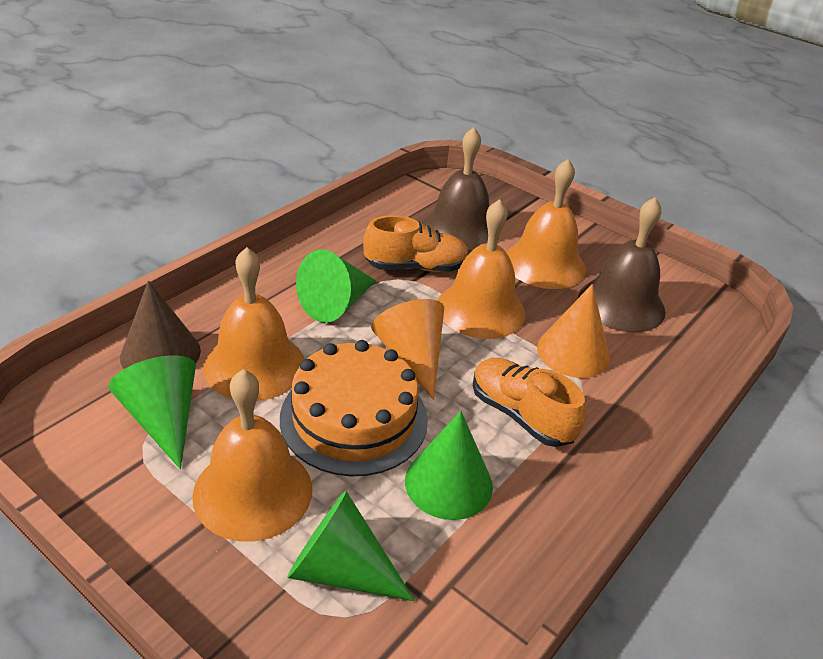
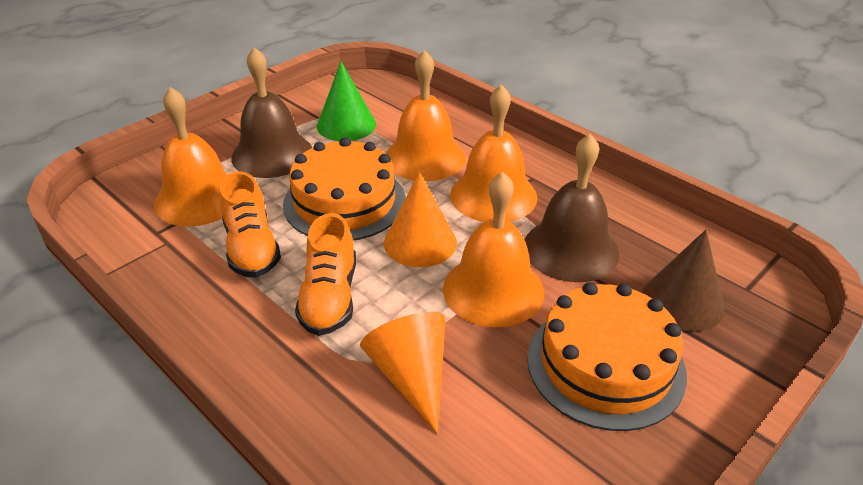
green cone: [109,355,196,469] [287,491,415,601] [296,250,376,323] [405,411,493,520] = 4 -> [317,61,376,141] = 1
orange cake: [280,340,428,476] = 1 -> [283,137,406,241] [527,282,687,431] = 2

